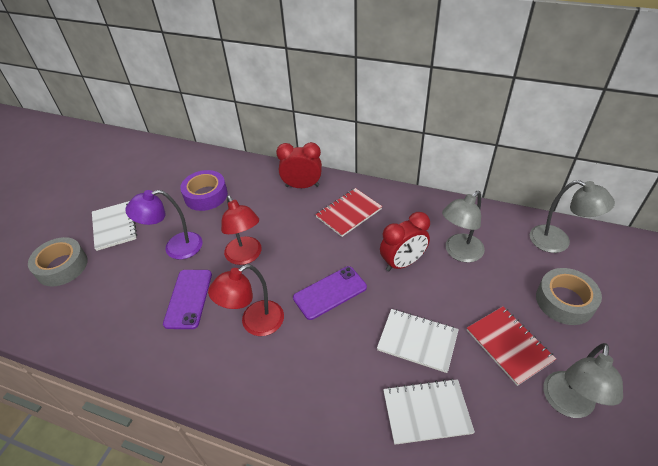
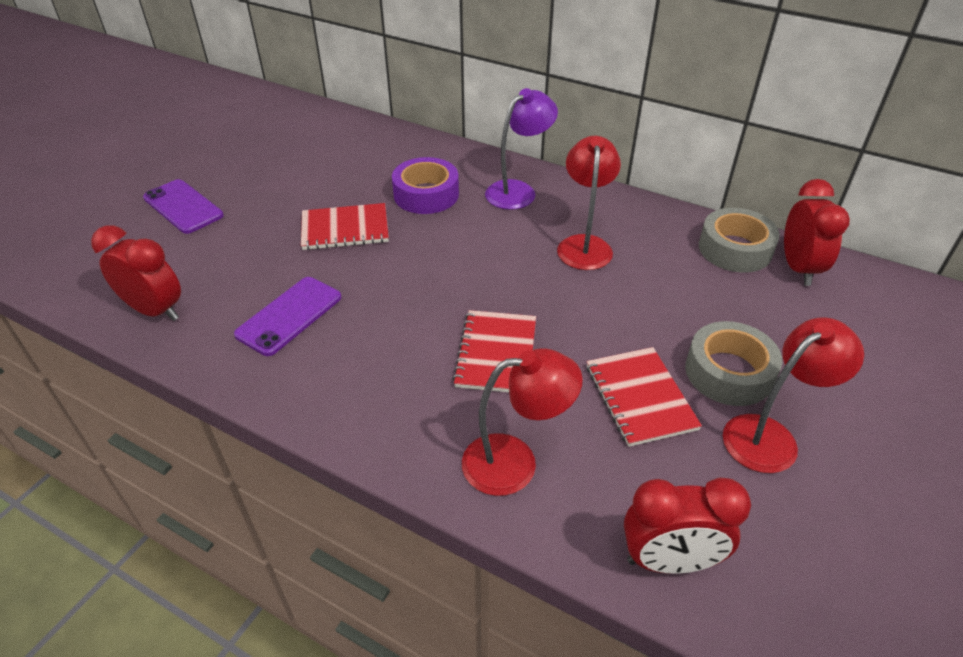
grey lamp: [442,191,485,262] [530,180,615,253] [543,343,623,418] = 3 -> none = 0
red clock: [276,142,322,188] [380,212,430,271] = 2 -> [91,225,181,321] [624,477,751,574] [784,179,850,286] = 3
red lamp: [208,264,284,336] [221,195,261,265] = 2 -> [462,348,583,496] [557,136,621,270] [723,317,864,473] = 3
red notebook: [315,188,382,237] [467,307,556,386] = 2 -> [301,203,389,250] [452,310,536,392] [587,347,702,447] = 3
white notebook: [92,201,137,251] [377,309,459,373] [383,379,475,445] = 3 -> none = 0

